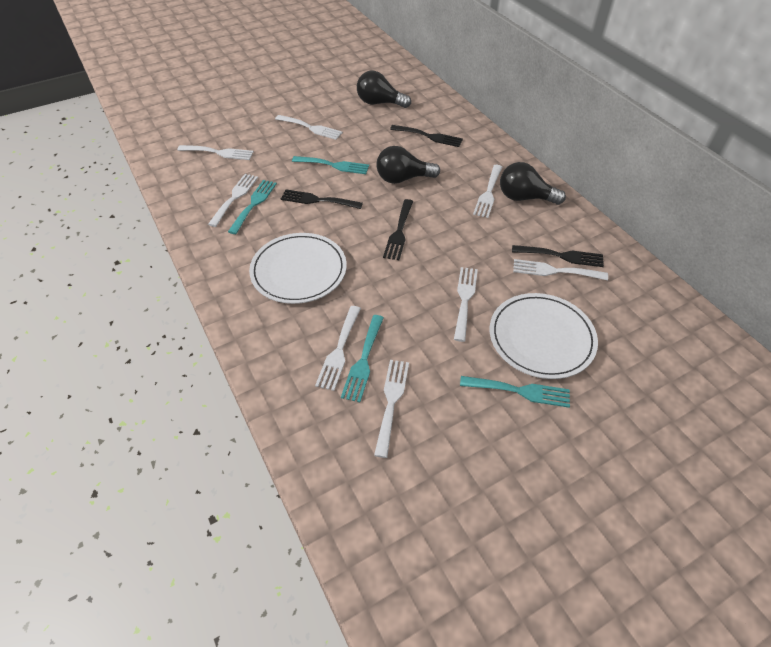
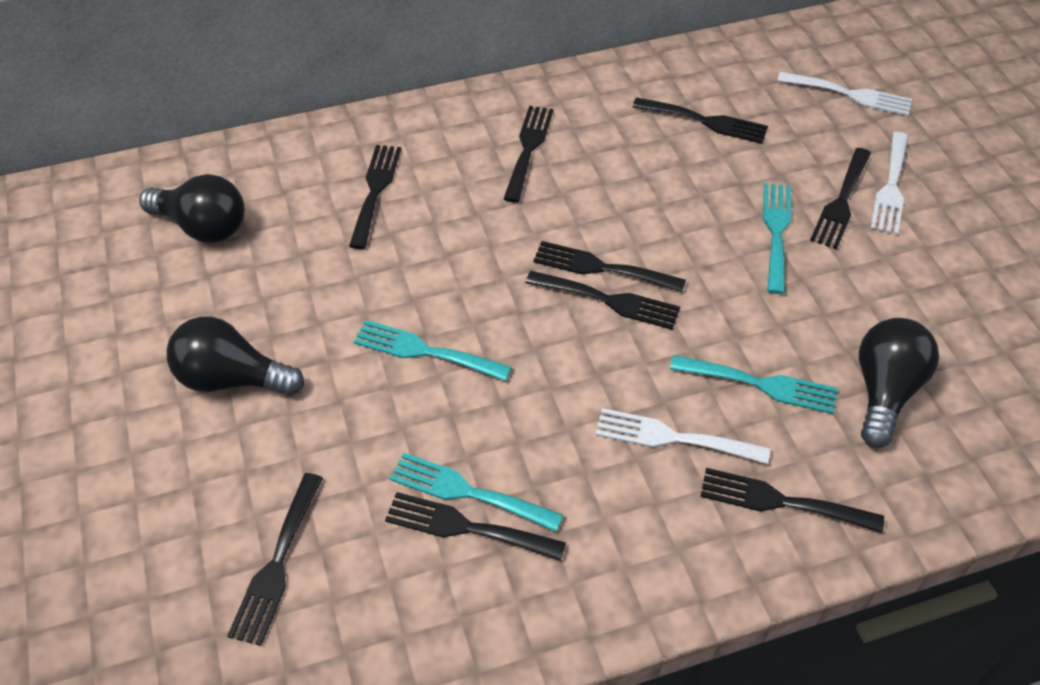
black fork: [281,189,363,209] [383,199,413,260] [390,125,463,147] [512,245,604,267] = 4 -> [227,473,323,646] [349,145,401,249] [385,492,566,561] [504,106,553,203] [526,271,680,330] [533,241,686,292] [633,97,768,144] [700,468,884,533] [810,148,871,249] = 9
white fork: [177,145,254,160] [208,174,258,227] [275,115,343,140] [315,306,361,391] [374,360,409,458] [454,267,478,342] [473,165,502,218] [513,259,608,280] = 8 -> [596,408,770,464] [777,72,912,116] [870,132,908,235] = 3
white plate: [249,233,347,304] [490,293,598,379] = 2 -> none = 0

